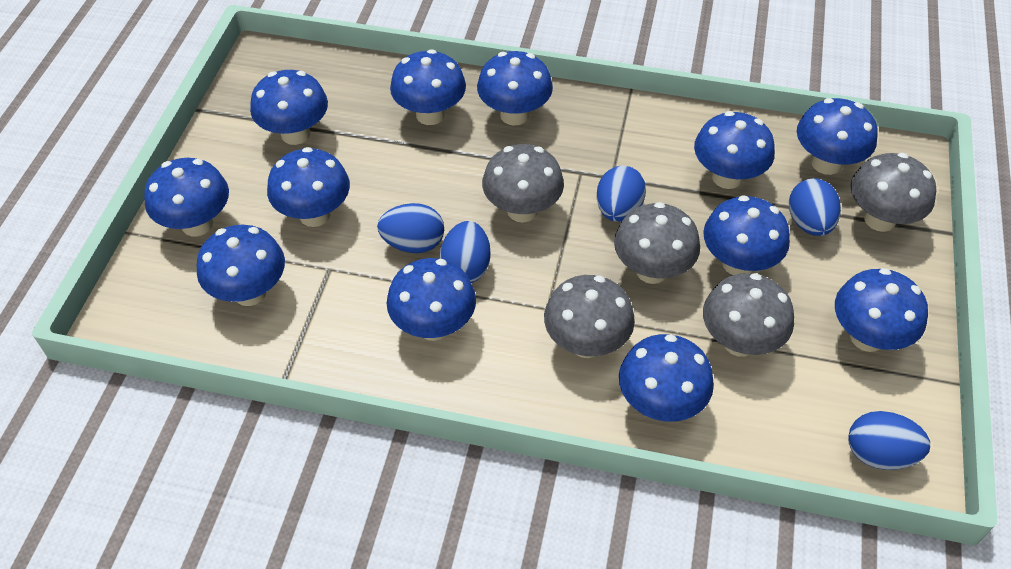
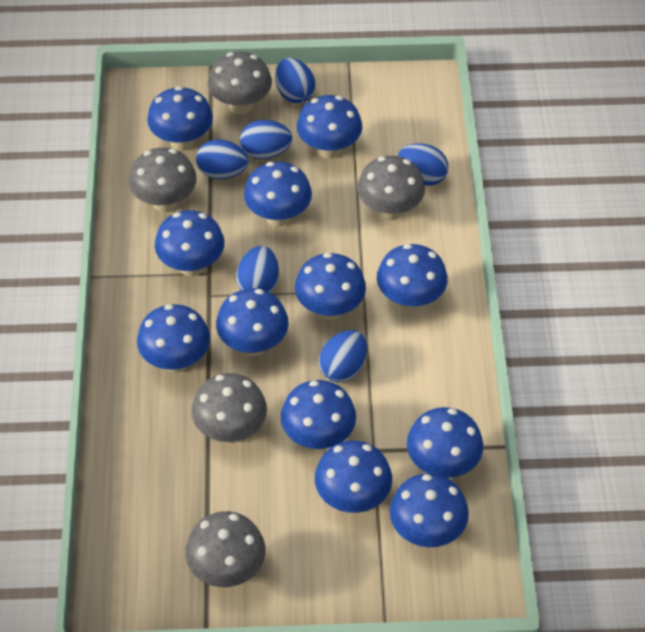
blue egg: [377,203,444,253] [439,221,491,283] [597,166,646,222] [789,178,841,236] [849,411,930,470] = 5 -> [196,139,248,179] [236,246,279,292] [240,120,292,159] [275,58,315,103] [319,330,367,382] [398,143,448,186] = 6

